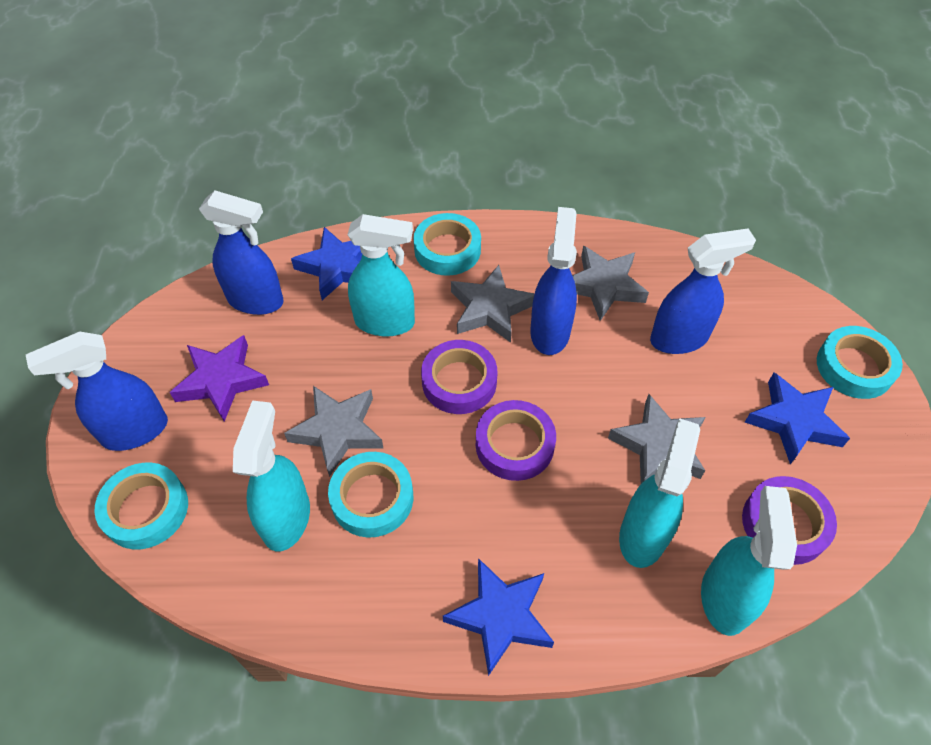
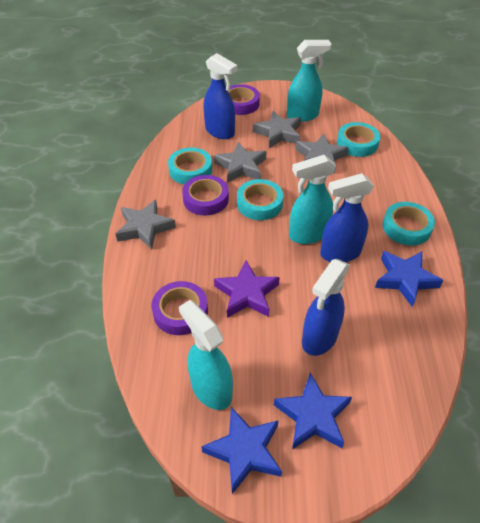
blue spray bottle: [26,331,168,451] [199,191,284,315] [530,207,577,355] [650,228,756,354] = 4 -> [204,53,237,139] [302,259,350,356] [320,173,374,262] = 3
turquoise spray bottle: [233,400,310,552] [347,214,415,337] [619,418,700,568] [701,486,797,636] = 4 -> [179,300,233,410] [287,40,331,122] [289,155,336,244] = 3

